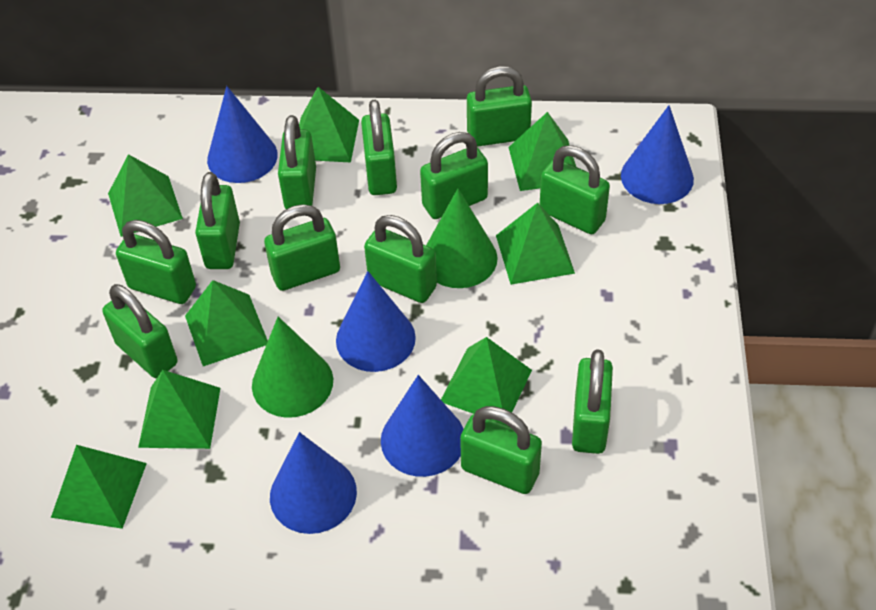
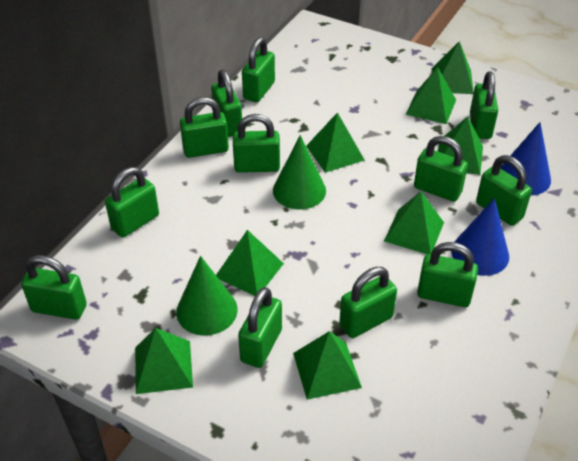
blue cone: [207,86,278,183] [270,432,357,534] [336,271,416,372] [381,375,464,477] [621,105,694,204] = 5 -> [451,198,509,276] [500,122,551,196] = 2

